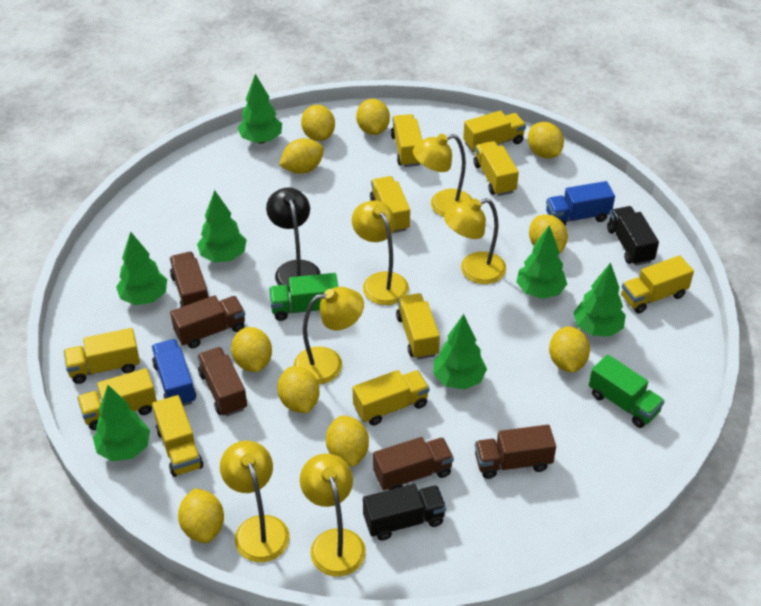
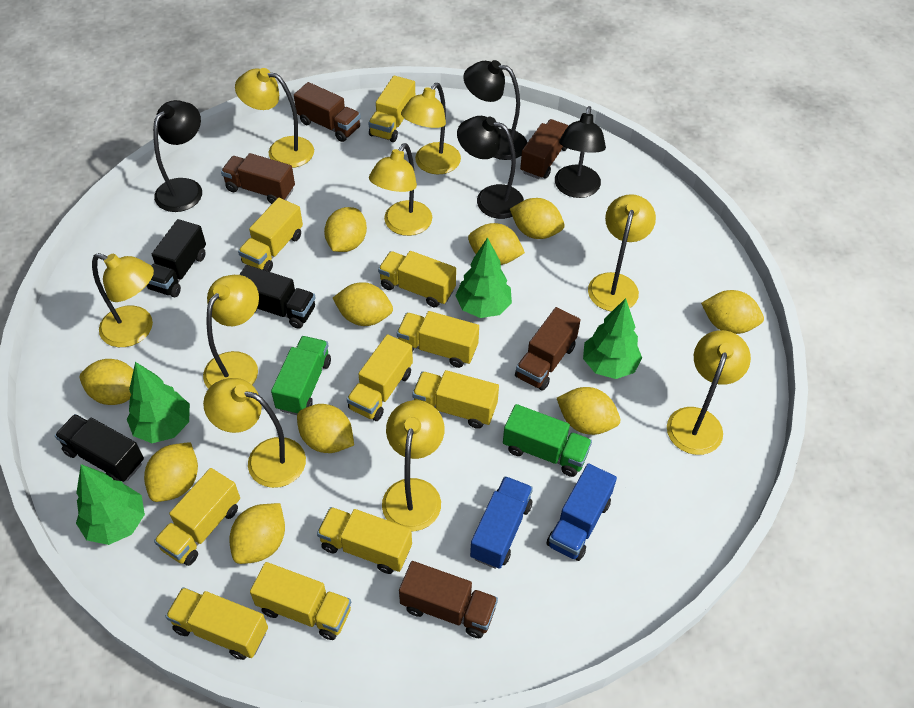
black lamp: [266,187,321,292] = 1 -> [153,100,202,212] [457,116,524,219] [463,60,527,160] [555,106,606,198] = 4
black truck: [363,484,446,541] [607,206,659,266] = 2 -> [55,414,144,482] [147,219,206,297] [239,265,315,329] = 3
green tree: [93,385,150,462] [116,232,167,305] [197,190,247,262] [238,74,282,143] [434,314,487,390] [516,225,567,299] [573,262,626,336] = 7 -> [76,464,145,545] [127,362,190,443] [455,237,512,318] [583,298,642,379] = 4
yellow lamp: [220,441,290,562] [294,287,364,384] [300,453,366,577] [352,200,409,305] [413,134,472,217] [444,198,506,284] = 6 -> [92,253,154,347] [203,275,259,389] [203,378,306,488] [235,68,314,168] [369,143,432,236] [382,400,445,531] [401,83,461,174] [588,194,656,311] [667,330,751,455] = 9

